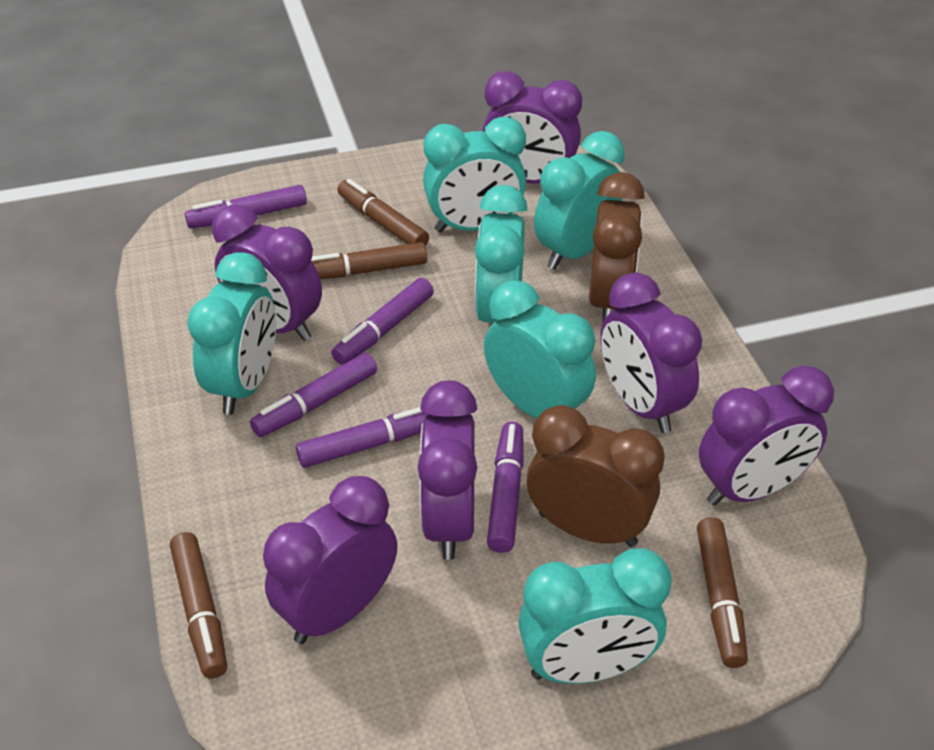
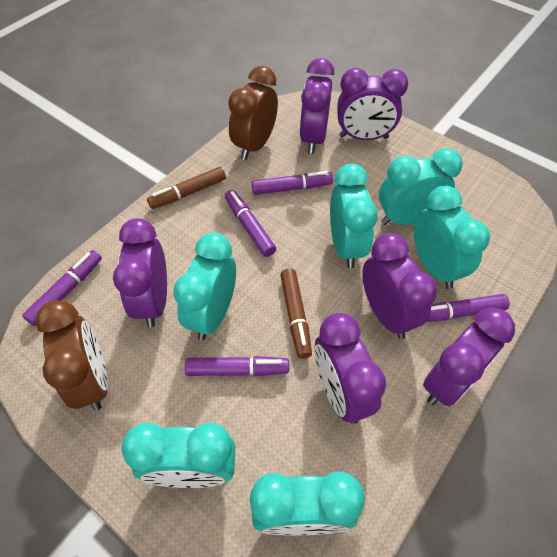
brown marker: [170,532,227,678] [311,242,427,279] [337,179,429,246] [697,517,748,668] = 4 -> [147,167,226,209] [281,269,312,359] = 2

